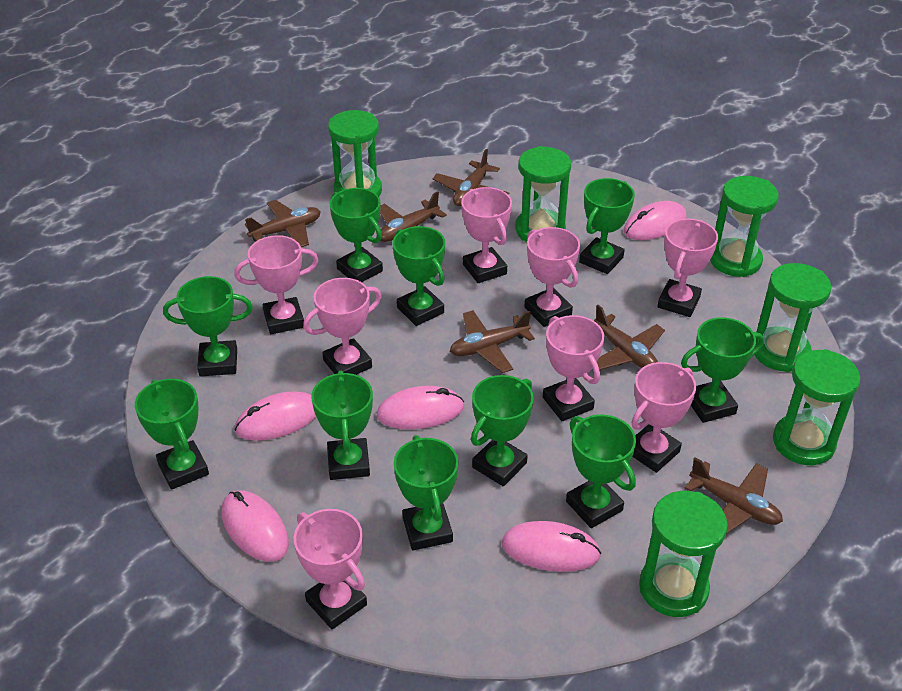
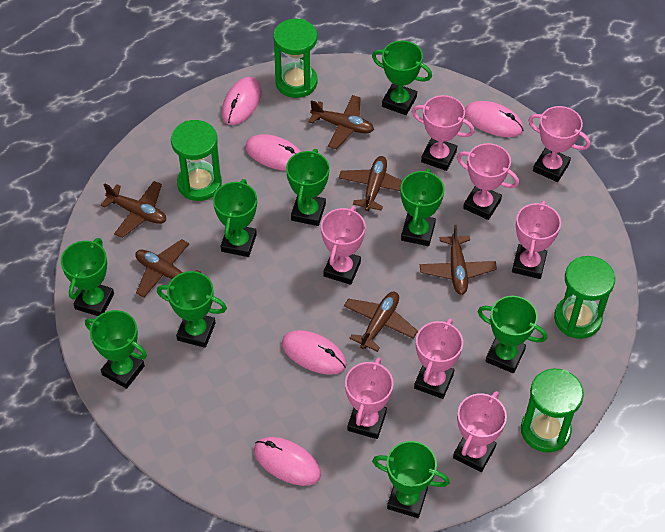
green hourglass: [328,110,382,197] [515,146,571,242] [639,491,728,617] [710,176,779,277] [755,263,831,372] [773,349,860,465] = 6 -> [171,120,222,201] [274,19,317,98] [521,369,584,452] [554,256,615,339] = 4
green trophy: [135,379,209,490] [163,276,253,377] [311,371,373,480] [330,188,383,282] [392,226,445,326] [394,435,459,551] [471,375,534,487] [566,415,636,528] [579,178,635,274] [681,317,764,423] = 10 -> [61,238,114,316] [85,310,147,389] [157,271,227,348] [213,179,257,257] [286,149,330,226] [372,40,432,115] [372,441,450,518] [401,169,445,246] [477,296,547,373] = 9

